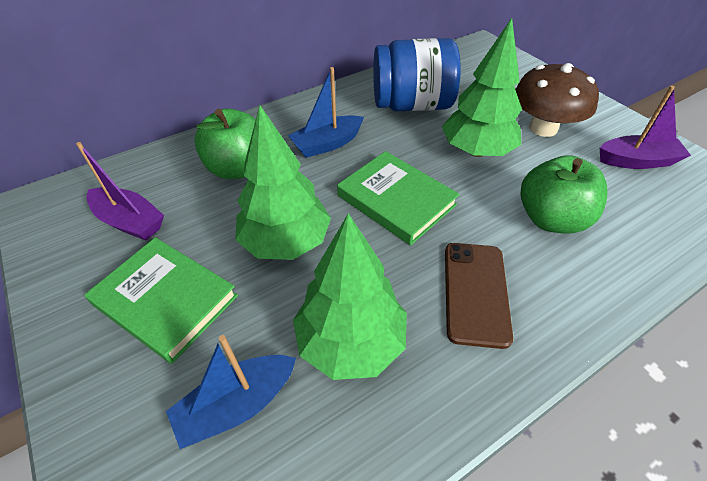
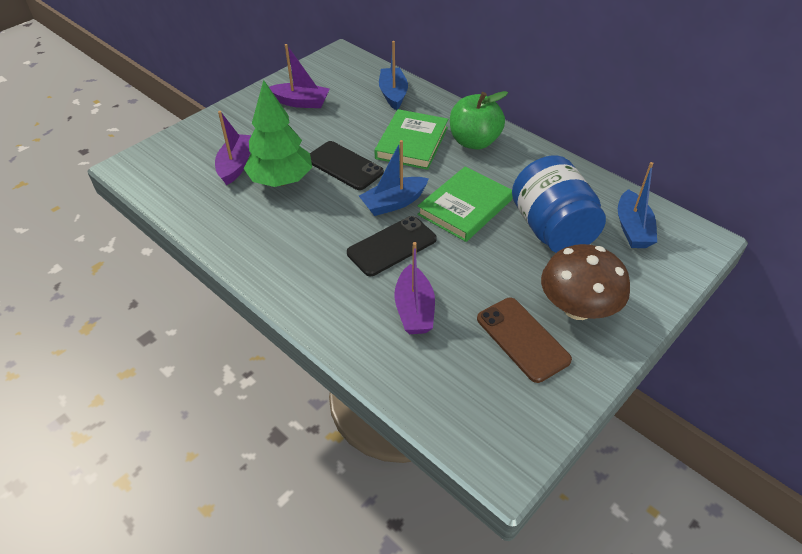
black phone: none = 0 -> [310,141,384,190] [347,216,437,276] = 2
blue boat: [166,335,296,449] [288,67,364,158] = 2 -> [359,140,429,216] [379,41,408,110] [618,162,657,248] = 3
green apple: [194,109,256,179] [521,155,607,234] = 2 -> [450,91,508,150] = 1
green tree: [235,105,331,260] [293,213,407,380] [442,18,522,157] = 3 -> [244,80,312,187] = 1
purple boat: [76,142,164,240] [600,86,691,169] = 2 -> [215,111,252,185] [269,44,330,108] [394,242,435,334] = 3

